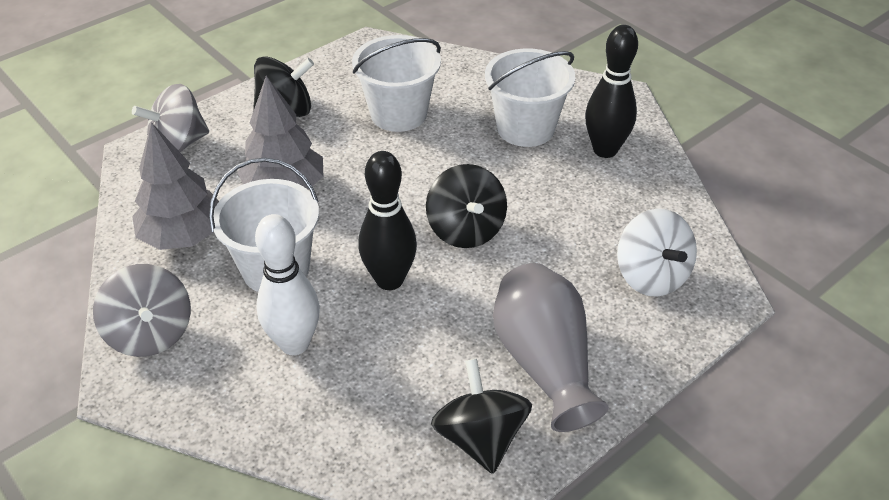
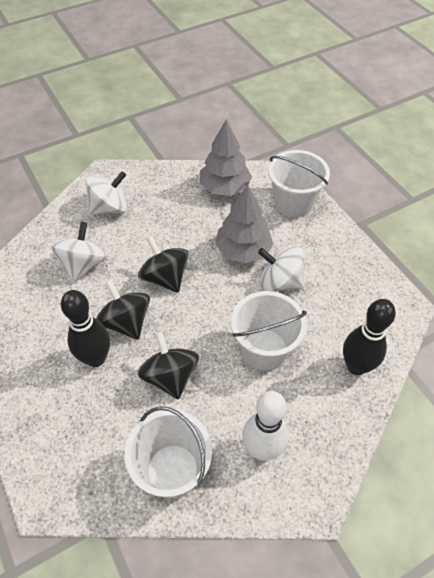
grey spinning top: [93,264,191,357] [132,84,209,152] = 2 -> none = 0
grey vase: [493,263,609,432] = 1 -> none = 0
white spinning top: [617,208,697,297] = 1 -> [51,221,107,282] [85,171,128,215] [258,246,304,292] = 3

